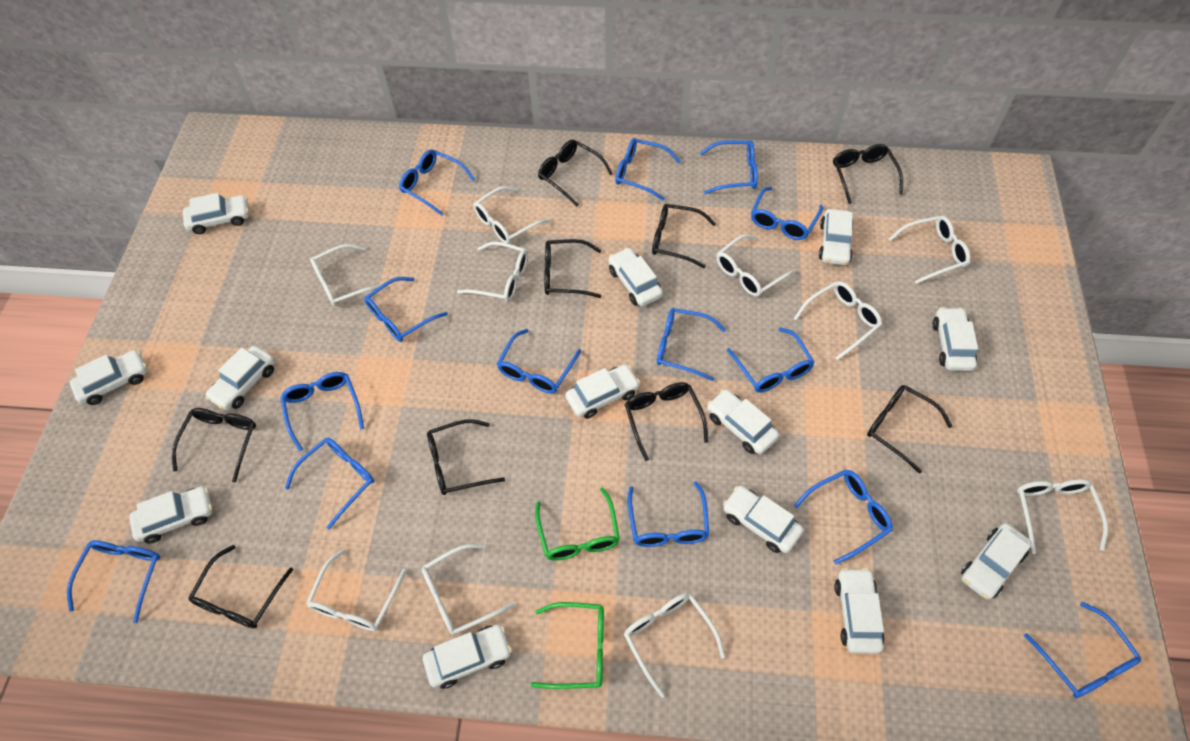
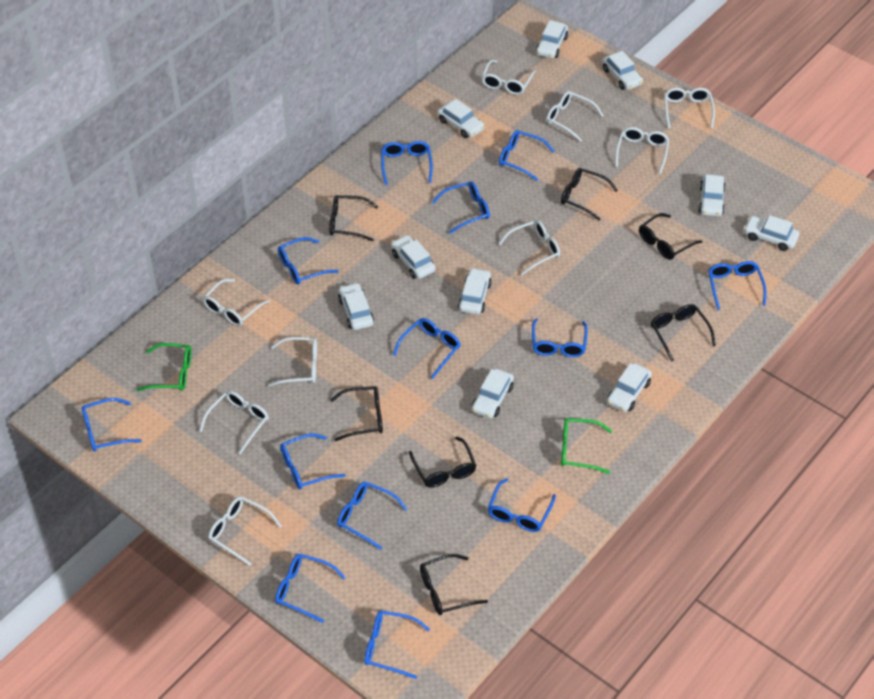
black glasses: [172,408,256,482] [188,545,293,629] [427,419,505,495] [538,140,613,206] [544,239,602,298] [625,382,708,461] [652,204,716,268] [833,144,903,204] [867,385,952,474] = 9 -> [329,195,378,241] [330,386,383,441] [409,437,477,488] [420,554,488,615] [561,168,618,221] [639,213,702,260] [651,304,716,361] = 7
blue glasses: [67,540,160,623] [280,372,364,451] [285,438,374,529] [364,277,448,342] [399,150,475,216] [497,329,581,394] [615,138,681,201] [628,481,709,547] [657,308,726,381] [700,140,758,194] [727,327,815,393] [751,187,823,240] [794,469,893,564] [1024,602,1141,698] = 14 -> [81,398,142,452] [275,553,346,623] [278,237,339,285] [280,433,345,490] [337,482,408,550] [364,610,430,679] [381,141,433,185] [393,318,461,379] [432,181,490,234] [488,478,556,532] [499,130,555,181] [532,318,588,357] [708,261,767,310] = 13
white car: [70,350,147,405] [129,486,213,543] [183,193,249,234] [205,346,275,410] [423,625,512,689] [565,364,640,419] [608,248,663,307] [707,389,779,454] [723,486,803,553] [819,209,854,265] [834,568,885,654] [933,307,978,371] [961,523,1032,600] = 13 -> [338,283,374,330] [391,235,436,279] [438,99,485,138] [458,268,492,314] [472,368,514,419] [536,20,568,58] [602,51,643,90] [607,363,652,412] [698,174,726,217] [744,215,800,251] = 10
white glasses: [306,549,407,631] [310,244,387,307] [422,544,515,636] [457,241,528,302] [473,186,550,244] [624,593,725,697] [716,234,796,297] [794,281,882,360] [889,216,970,284] [1017,479,1108,554] = 10 -> [199,391,269,455] [203,279,270,326] [208,496,282,566] [268,337,317,387] [481,60,536,95] [498,220,560,275] [546,91,604,142] [615,127,669,174] [664,88,715,129] = 9

